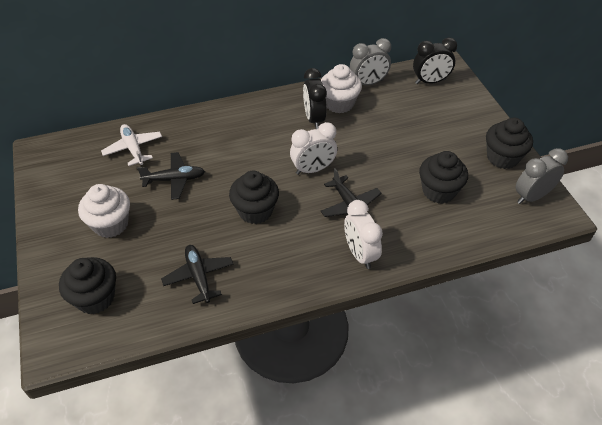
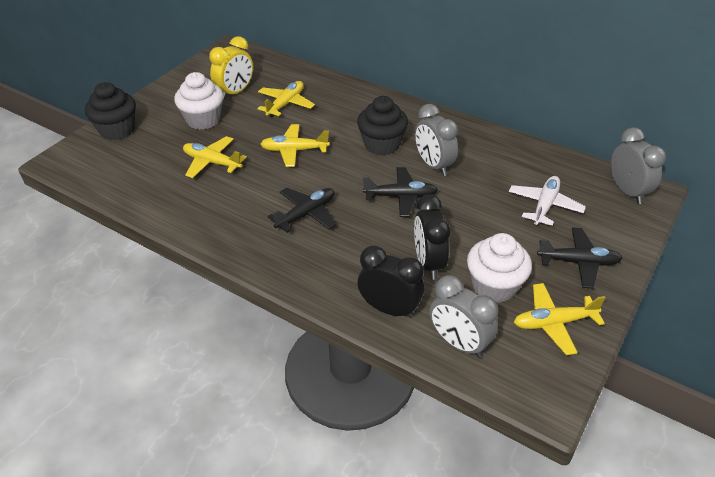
black cupcake: [59,257,116,314] [229,171,279,224] [419,151,468,204] [486,118,533,169] = 4 -> [85,82,136,140] [357,96,408,156] = 2
grey clock: [350,38,391,85] [516,148,568,204] = 2 -> [415,104,458,176] [429,275,498,358] [610,128,666,204] = 3
white clock: [290,122,337,175] [344,200,383,269] = 2 -> none = 0
yellow clock: none = 0 -> [209,36,253,100] = 1
yellow plane: none = 0 -> [183,136,247,178] [257,81,315,117] [260,124,330,167] [514,283,606,355] = 4

